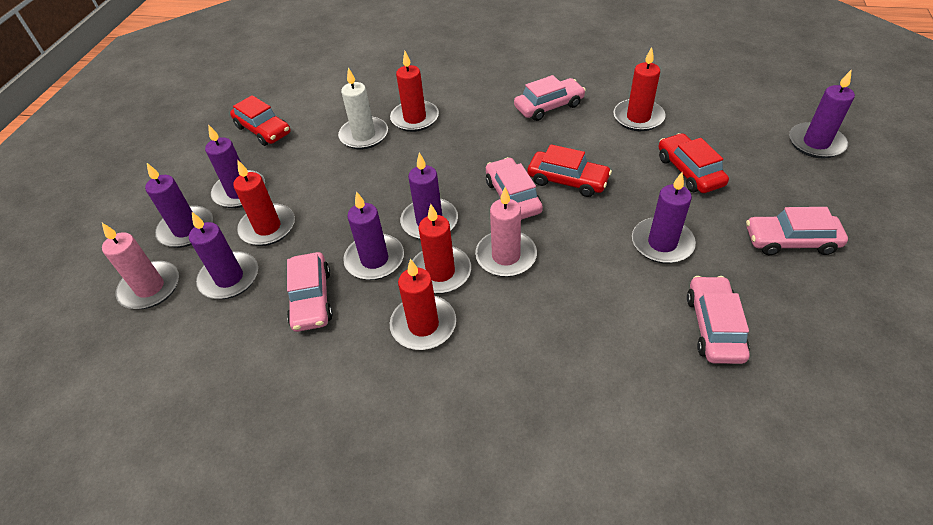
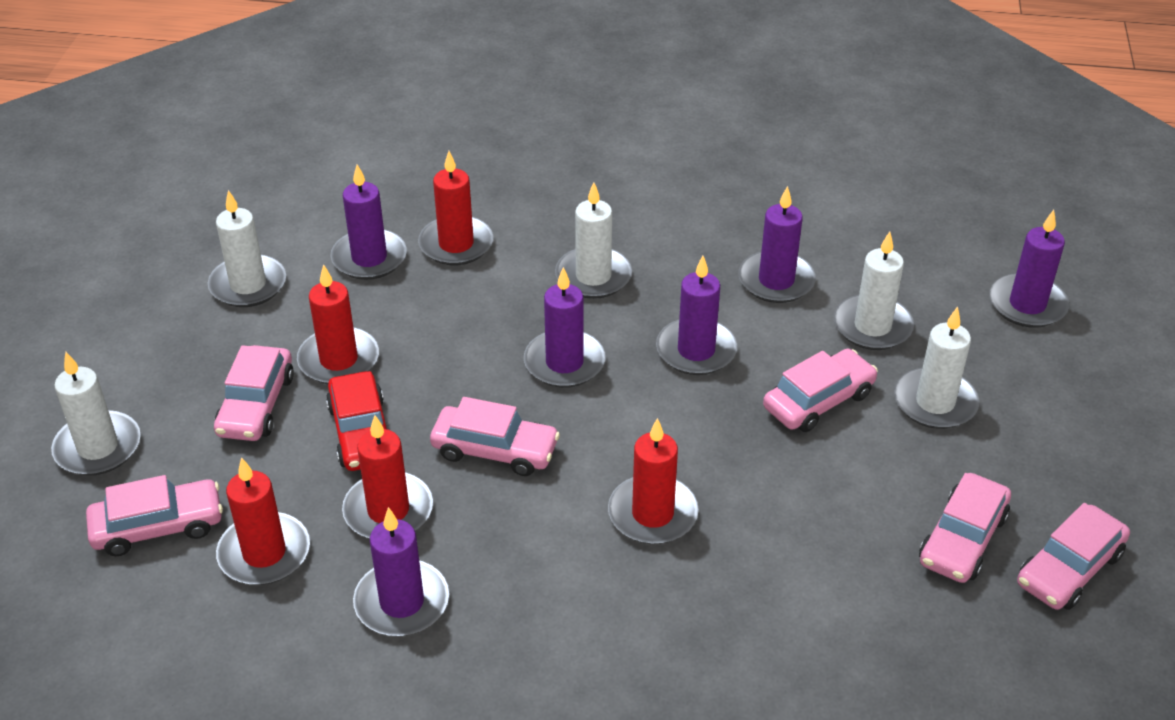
pink candle: [102,223,179,309] [475,187,537,277] = 2 -> none = 0
pink car: [287,252,333,332] [486,157,543,220] [514,75,586,121] [687,276,750,364] [746,207,848,255] = 5 -> [86,475,223,556] [214,345,294,441] [430,397,560,476] [763,349,878,432] [919,473,1011,583] [1017,503,1130,610] = 6
purple candle: [145,163,213,248] [189,212,258,299] [205,124,265,208] [343,191,404,280] [400,153,458,239] [632,172,696,264] [789,69,855,159] = 7 -> [330,164,407,280] [353,507,449,636] [524,267,606,388] [656,256,737,375] [738,186,816,303] [989,210,1069,328] = 6
red car: [230,95,290,146] [527,144,612,197] [659,133,729,193] = 3 -> [326,371,387,471] = 1
white candle: [338,68,388,150] = 1 -> [51,352,141,476] [208,190,286,307] [555,182,632,299] [834,232,914,350] [894,306,980,429] = 5

